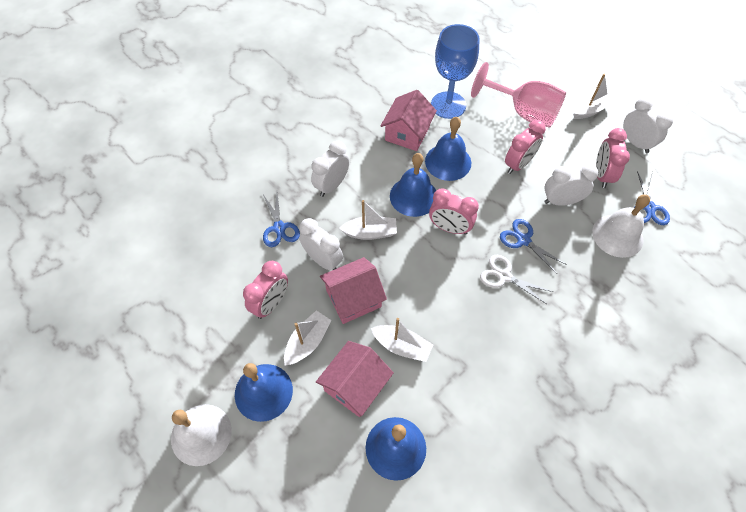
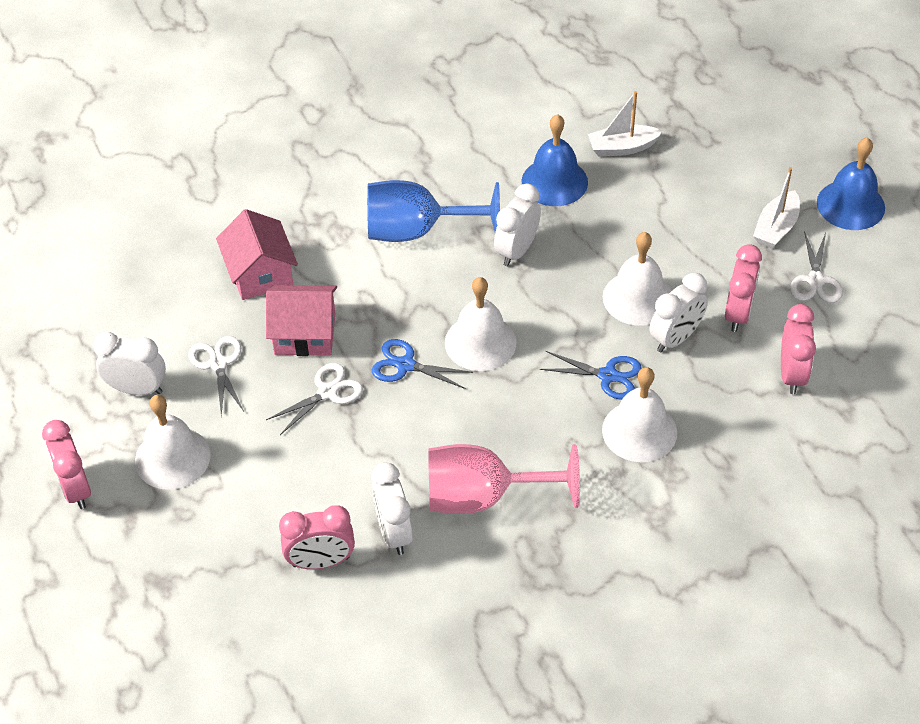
blue bell: [235,363,293,422] [366,417,426,481] [390,153,436,217] [425,117,471,181] = 4 -> [522,114,588,206] [817,137,885,230] = 2
blue scissors: [263,193,300,247] [500,219,567,274] [634,171,670,225] = 3 -> [372,339,473,389] [540,351,642,400] = 2
pink house: [316,341,394,417] [320,257,387,324] [380,90,437,151] = 3 -> [216,209,298,300] [266,285,337,356] = 2
white bell: [171,404,232,466] [592,194,650,258] = 2 -> [135,395,210,490] [445,277,517,371] [602,367,677,462] [603,232,671,326] = 4
white boat: [284,310,332,365] [339,200,397,240] [371,318,433,362] [573,74,616,119] = 4 -> [588,91,663,157] [753,167,800,249] = 2
white scissors: [480,255,553,304] = 1 -> [188,336,244,416] [266,363,363,435] [790,231,843,303] = 3

